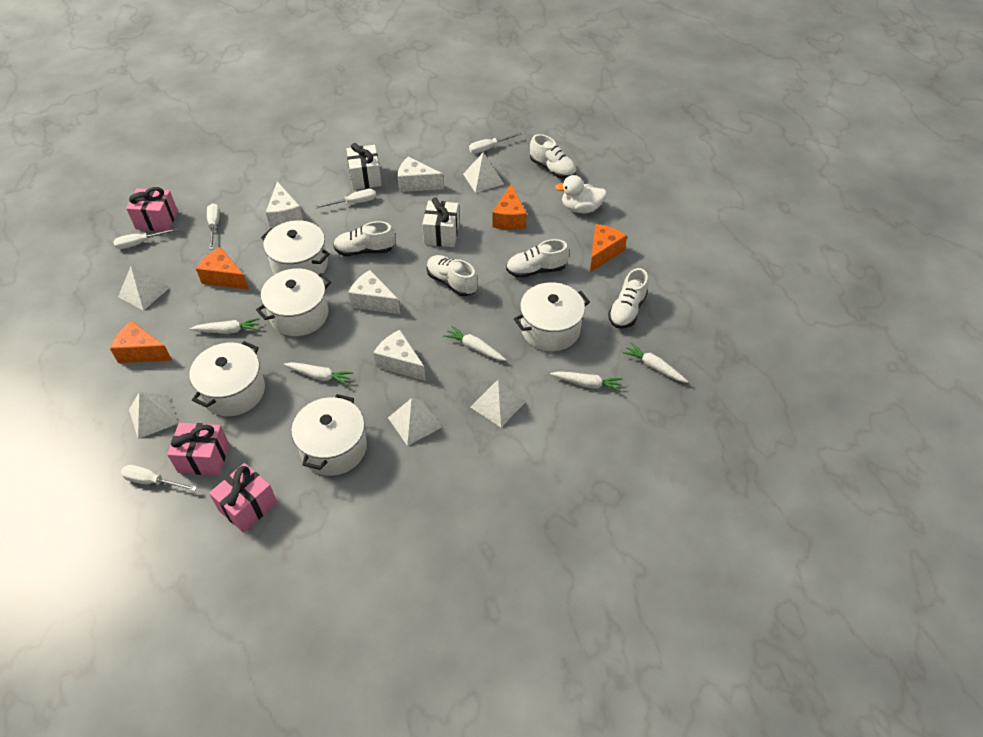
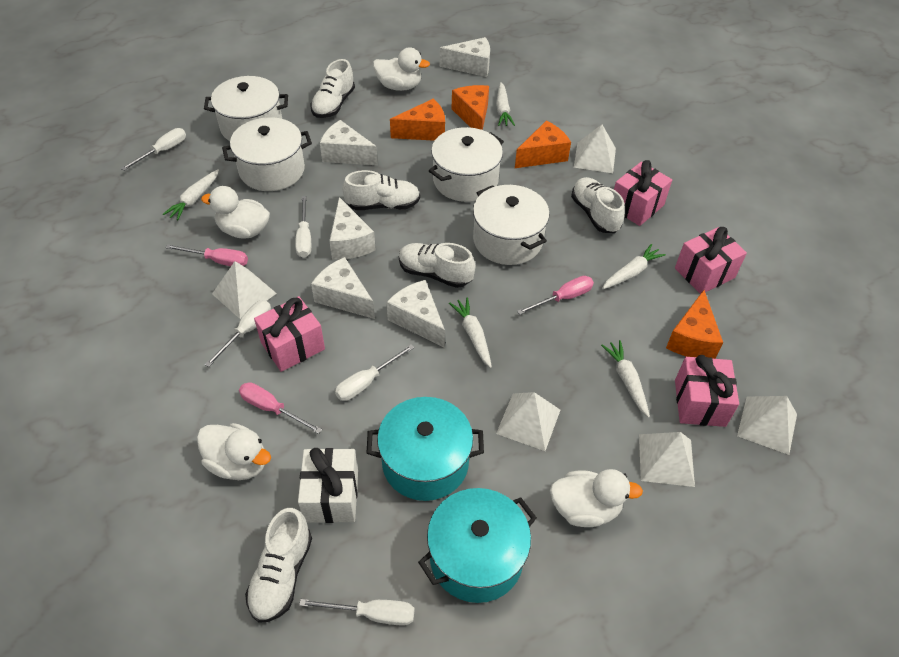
pink gift: [126,187,178,231] [167,423,229,475] [209,463,277,533] = 3 -> [254,296,325,372] [614,160,672,226] [675,227,747,294] [675,355,739,427] = 4
pink screwdriver: none = 0 -> [166,244,248,266] [239,382,322,434] [517,276,594,315] = 3
turquoise pot: none = 0 -> [367,397,484,501] [418,488,537,603] = 2
white cheese: [266,181,303,228] [348,270,400,314] [373,330,426,381] [397,157,444,192] = 4 -> [311,257,375,319] [320,120,378,165] [329,197,376,259] [387,280,445,348] [440,37,490,77] = 5
white duck: [555,175,607,213] = 1 -> [197,423,271,480] [201,186,270,239] [373,47,430,91] [550,469,643,527] = 4
white gift: [346,143,382,190] [422,197,459,247] = 2 -> [298,448,358,523] = 1
white pot: [189,341,265,416] [256,268,331,336] [261,220,330,275] [291,394,367,476] [514,282,590,351] = 5 -> [204,76,288,141] [222,117,312,191] [429,127,504,202] [473,185,549,265] = 4

